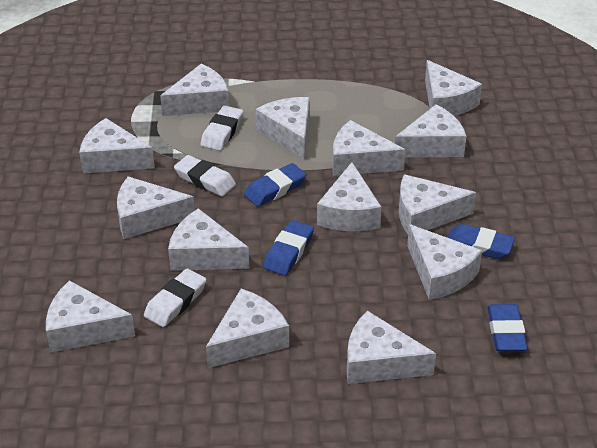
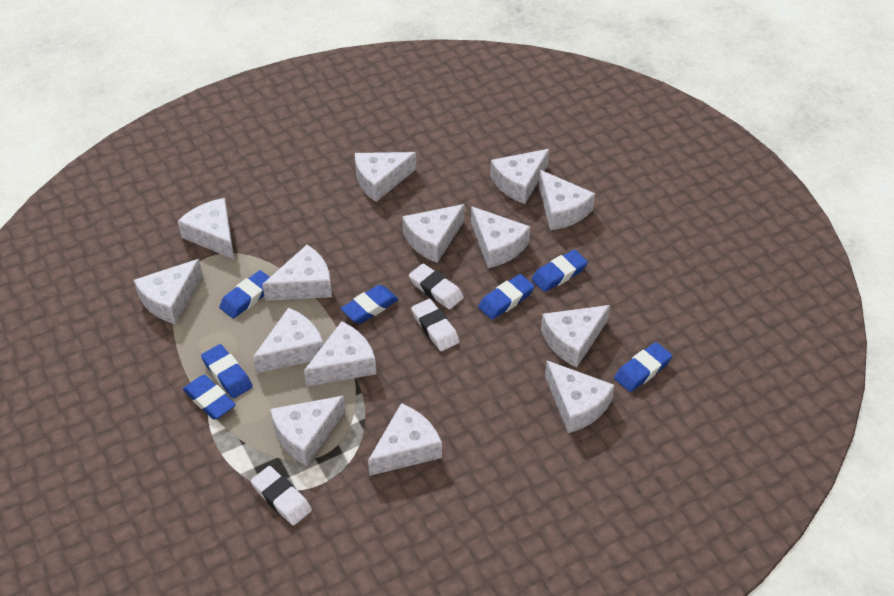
blue eraser: [244,163,306,207] [263,220,314,276] [447,224,515,259] [487,304,528,351] = 4 -> [183,375,236,419] [201,344,253,398] [219,270,270,319] [341,285,399,323] [478,274,534,320] [531,250,588,292] [614,342,672,392] = 7

